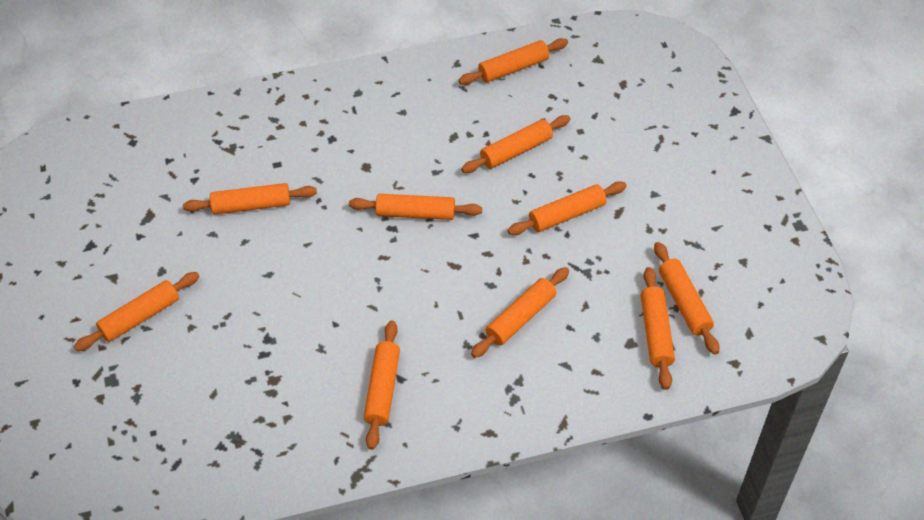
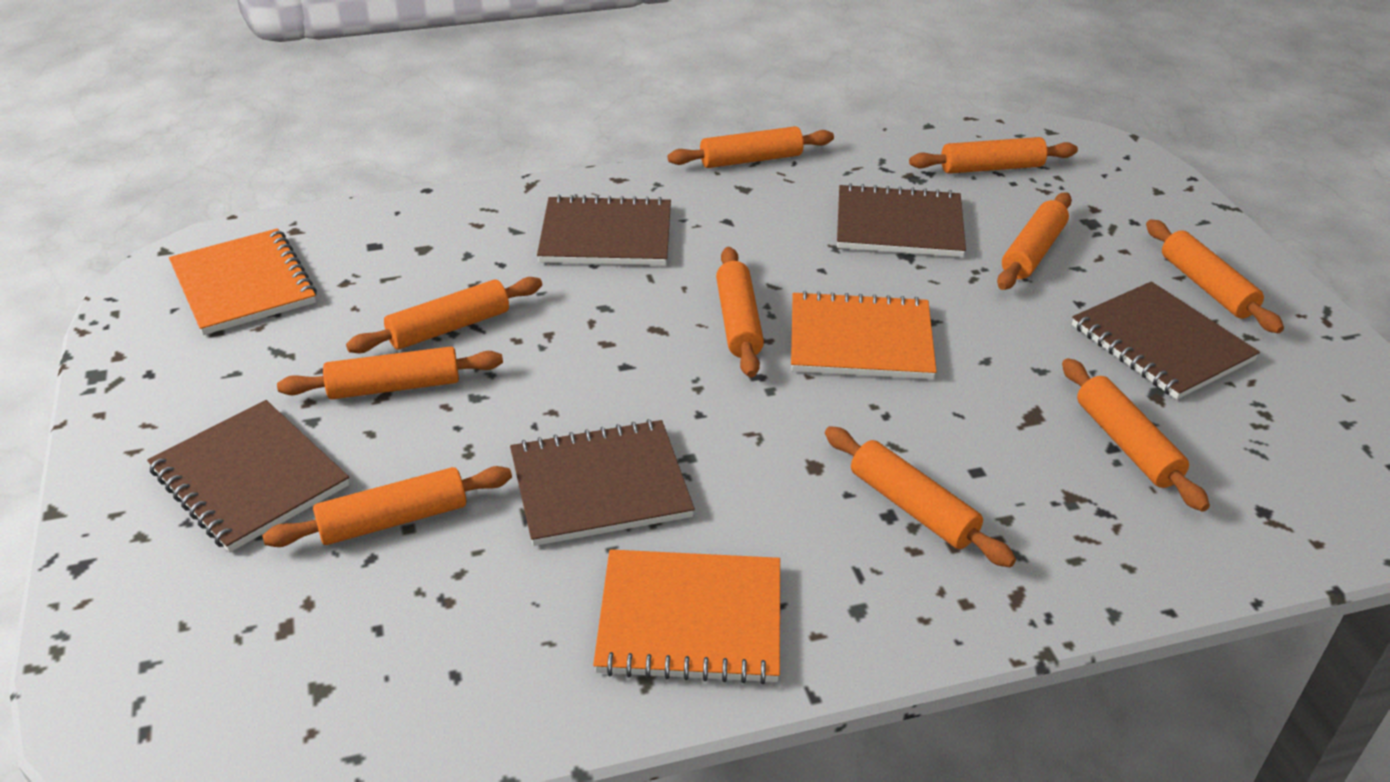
brown notebook: none = 0 -> [147,400,349,552] [510,419,695,546] [537,195,671,265] [837,183,966,257] [1072,281,1260,400] = 5
orange notebook: none = 0 -> [169,228,317,335] [593,549,780,684] [791,291,937,379] = 3

